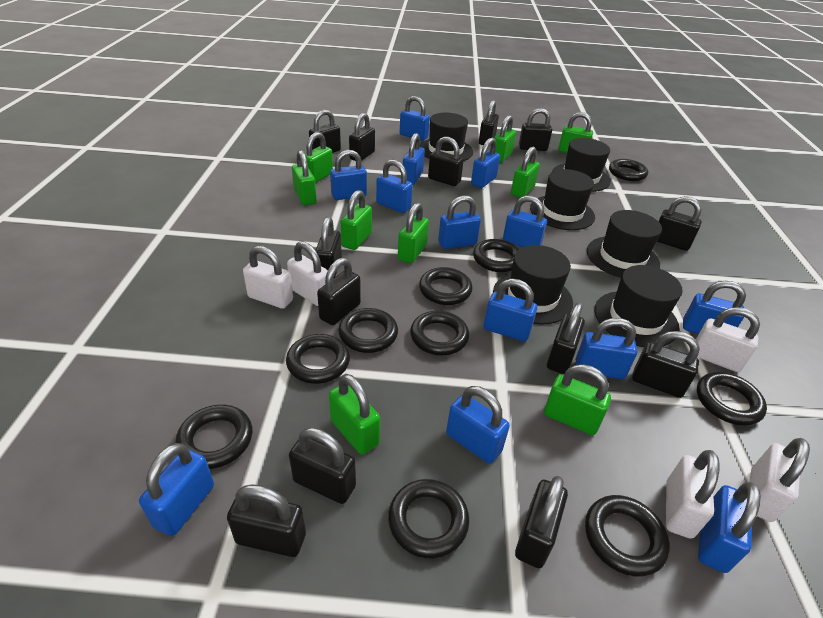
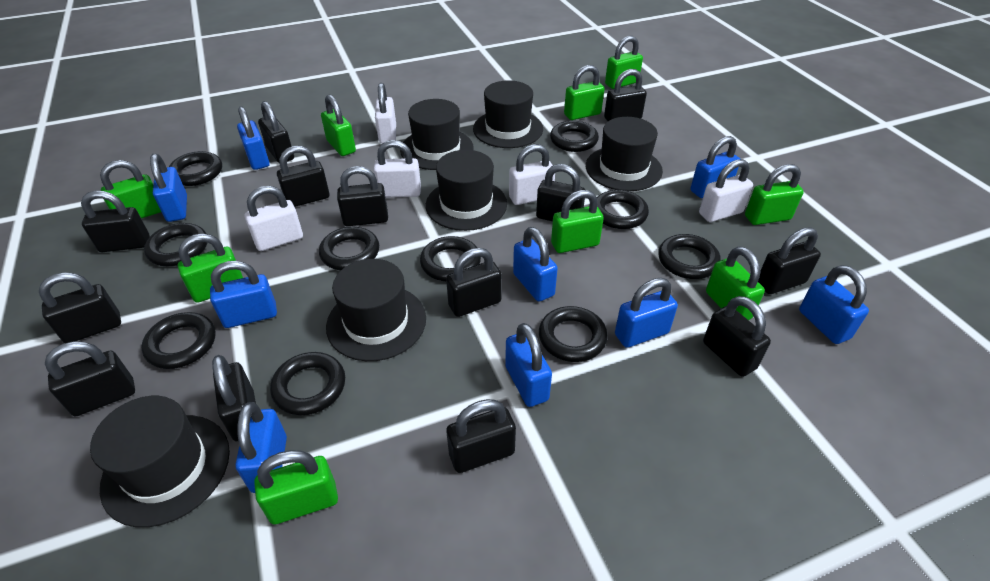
blue padlock: [139,443,214,536] [330,150,367,200] [376,159,413,213] [400,96,430,141] [403,133,425,185] [438,195,481,249] [446,386,510,464] [471,138,500,188] [484,279,537,342] [503,195,547,247] [576,318,637,379] [683,281,746,334] [698,482,761,573] = 13 -> [150,154,187,222] [210,261,277,328] [235,402,287,493] [237,106,270,170] [505,323,552,407] [513,227,558,302] [615,278,678,348] [690,136,740,198] [799,265,869,344] = 9

